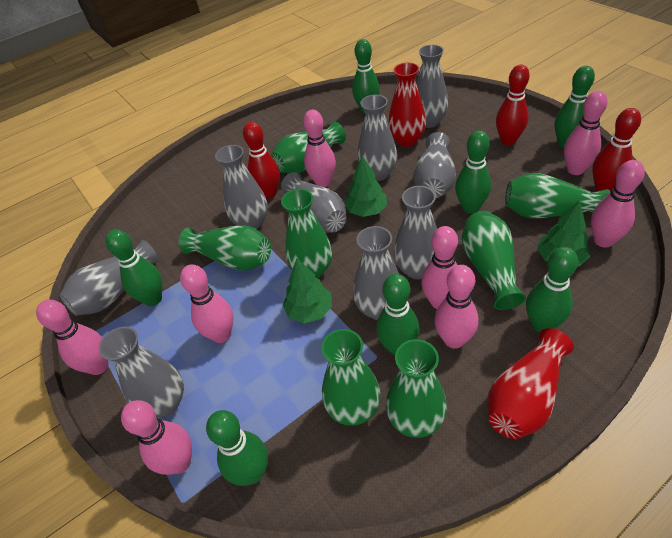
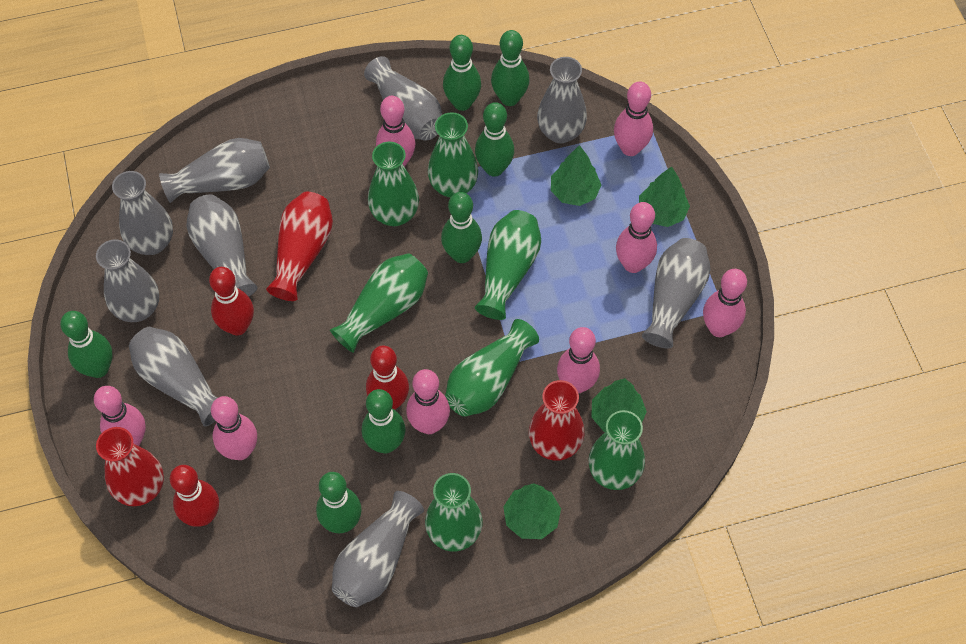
green tree: [283,259,332,323] [344,156,387,217] [537,200,590,267] = 3 -> [503,483,561,539] [551,145,601,206] [591,378,647,432] [639,166,690,227] = 4
red vase: [388,63,426,147] [487,328,574,439] = 2 -> [96,427,164,506] [266,192,333,301] [529,380,584,461] = 3

